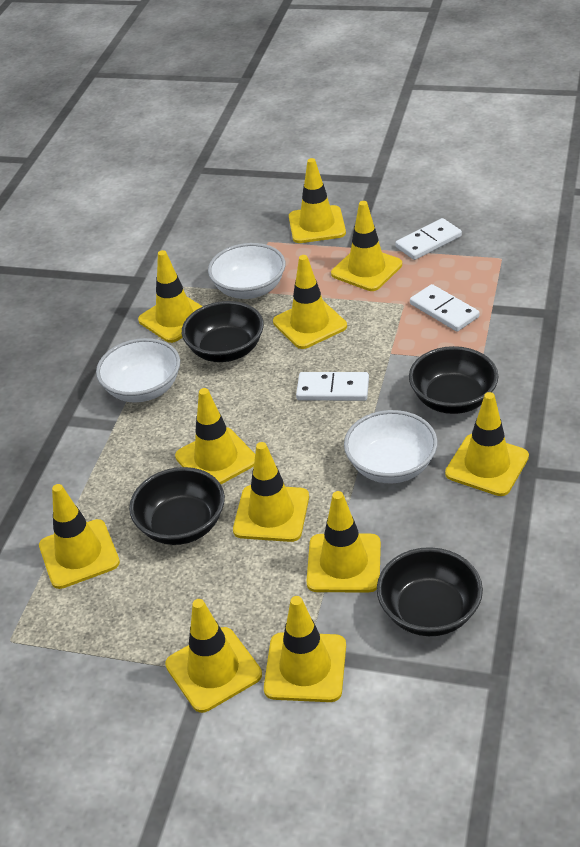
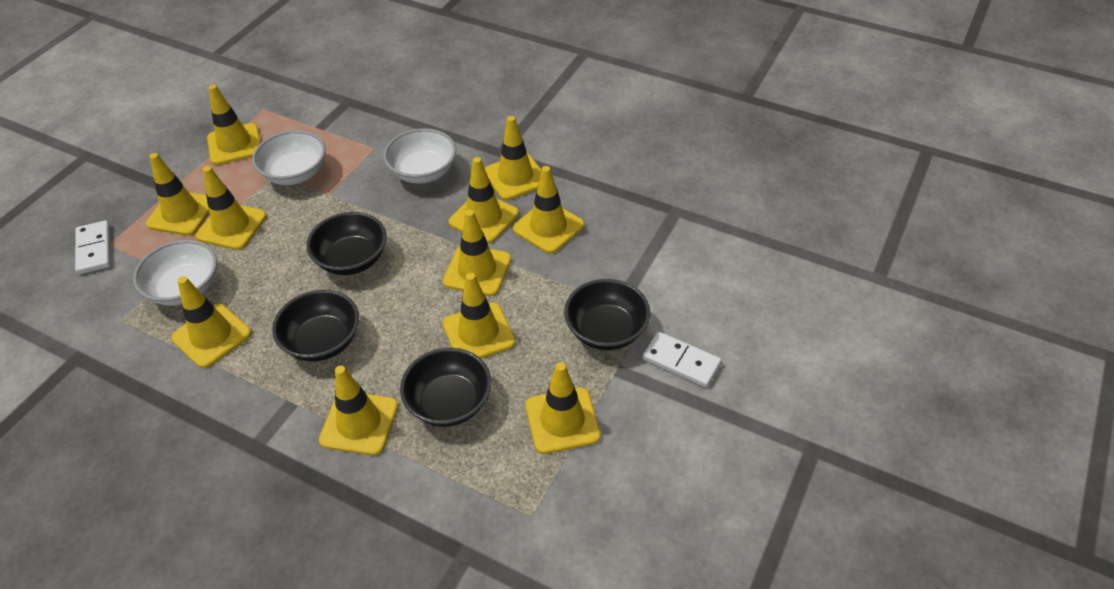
white domino: [296,372,369,401] [395,218,462,260] [410,284,480,332] = 3 -> [75,220,111,274] [642,332,721,387] = 2

